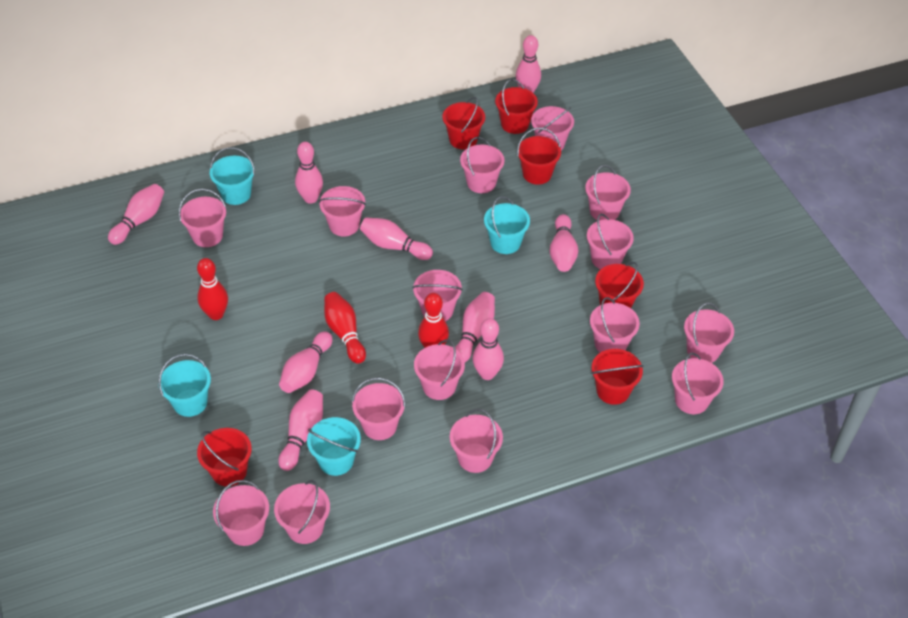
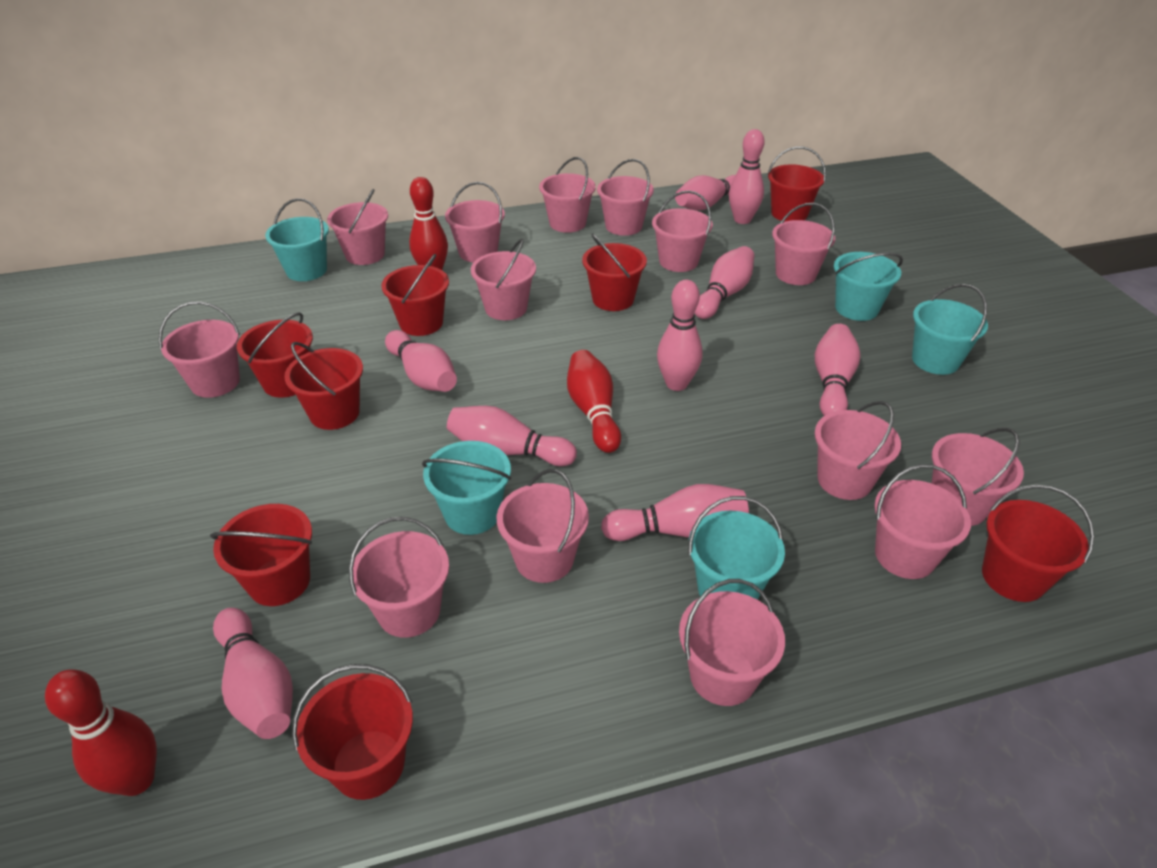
pink bucket: [179,189,226,247] [213,480,269,546] [274,480,330,544] [319,186,366,236] [352,378,406,440] [412,270,463,321] [414,339,465,400] [450,409,503,473] [460,137,505,193] [531,106,574,151] [585,165,631,221] [587,214,634,269] [590,297,640,353] [672,353,724,414] [684,303,734,363] = 15 -> [158,301,240,398] [327,189,388,265] [349,517,449,638] [445,182,505,262] [471,239,536,320] [497,469,589,583] [539,157,596,233] [597,159,654,236] [652,190,713,272] [679,579,785,706] [772,203,835,285] [815,401,901,500] [874,464,971,579] [932,428,1024,526] = 14
red bucket: [197,428,252,486] [443,97,485,150] [495,79,538,134] [517,128,561,185] [591,349,644,405] [595,262,644,308] = 6 -> [210,504,312,606] [237,312,313,398] [284,342,363,430] [292,664,413,800] [381,254,449,336] [582,233,647,311] [767,146,826,222] [982,484,1095,602] = 8
turquoise bucket: [158,354,211,417] [210,147,255,205] [307,417,361,476] [484,196,530,254] = 4 -> [265,198,329,281] [422,441,511,535] [688,496,785,600] [834,252,903,321] [912,284,988,375] = 5

